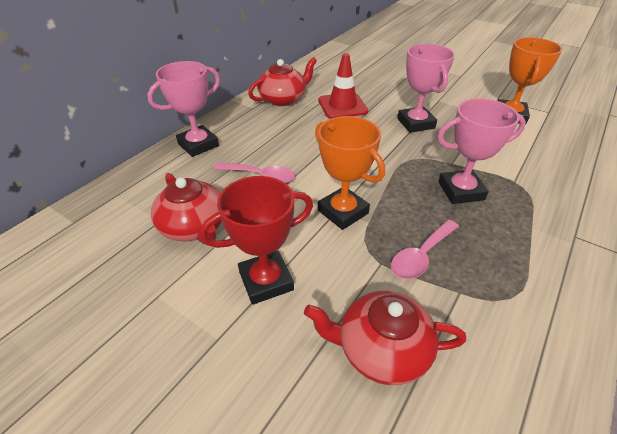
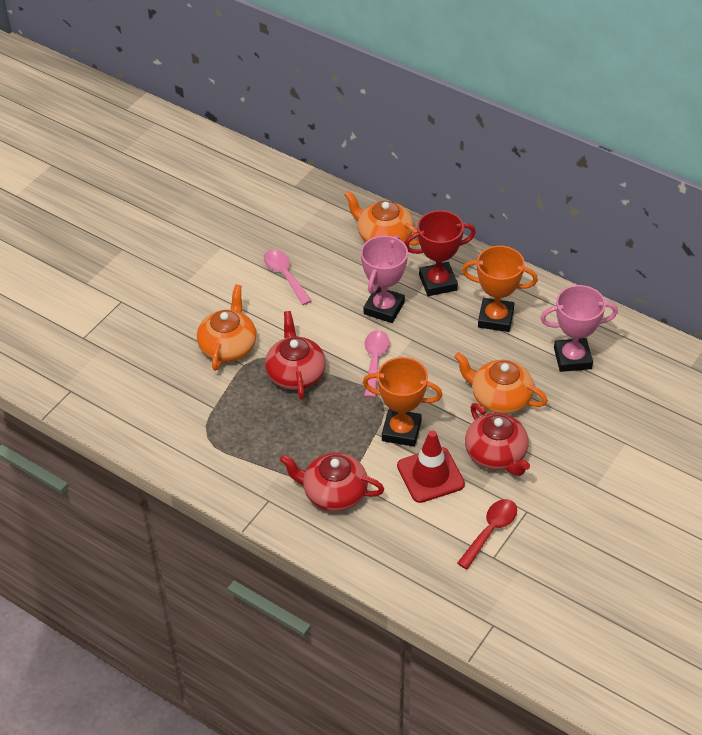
orange teapot: none = 0 -> [197,285,257,371] [344,191,420,245] [454,352,548,414] = 3
pink trophy: [147,61,220,157] [397,44,455,133] [437,98,526,204] = 3 -> [361,235,408,323] [540,285,618,372] = 2
red spoon: none = 0 -> [457,499,517,569] = 1

